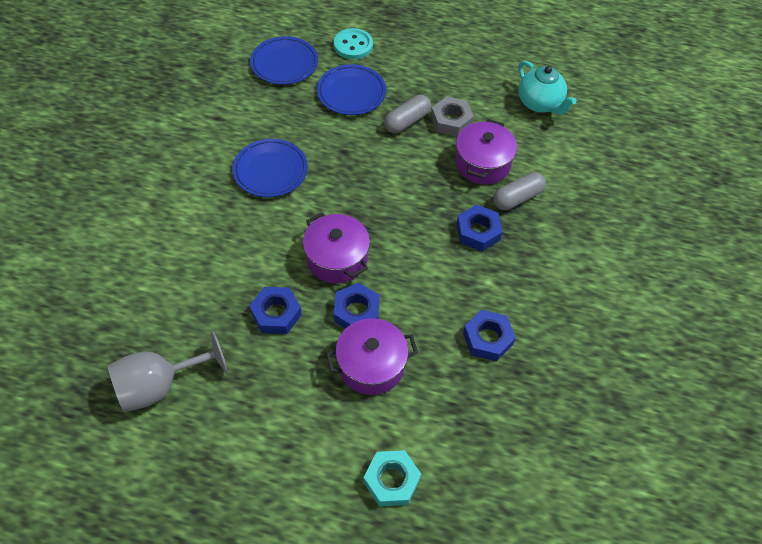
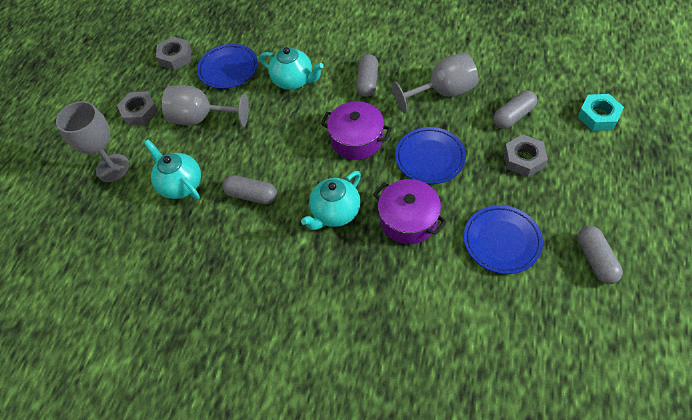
blue nut: [249,287,302,334] [334,283,380,329] [456,204,502,251] [463,310,516,361] = 4 -> none = 0
grey capsule: [384,95,431,133] [493,172,546,210] = 2 -> [223,175,277,204] [356,54,378,97] [493,90,537,129] [577,226,623,284] = 4
grey goblet: [108,331,228,412] = 1 -> [56,101,130,182] [162,85,249,127] [392,52,478,113] = 3
grey nut: [431,96,474,137] = 1 -> [117,91,159,126] [156,37,191,70] [504,135,548,177] = 3
purple pot: [303,212,370,283] [326,318,418,395] [455,119,517,184] = 3 -> [320,101,392,160] [373,179,447,244] = 2
turquoise button: [334,28,373,59] = 1 -> none = 0
turquoise teapot: [518,61,577,114] = 1 -> [144,139,201,199] [259,47,324,90] [301,171,361,230] = 3

